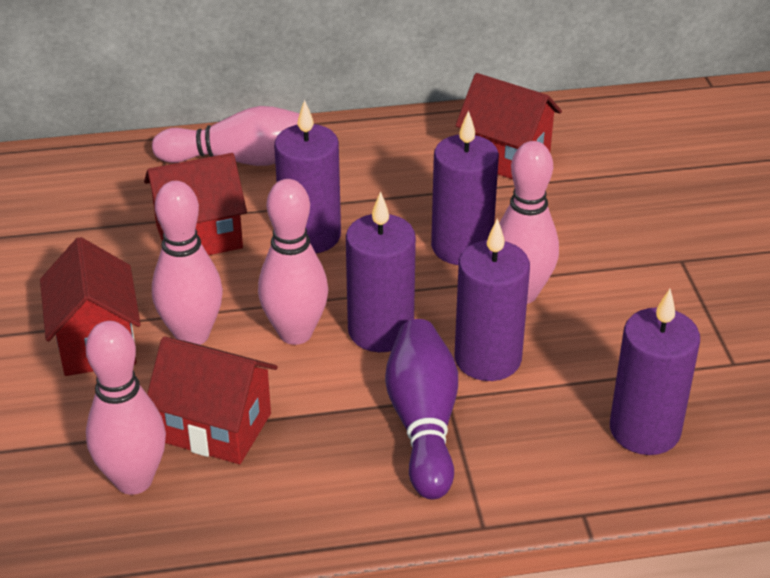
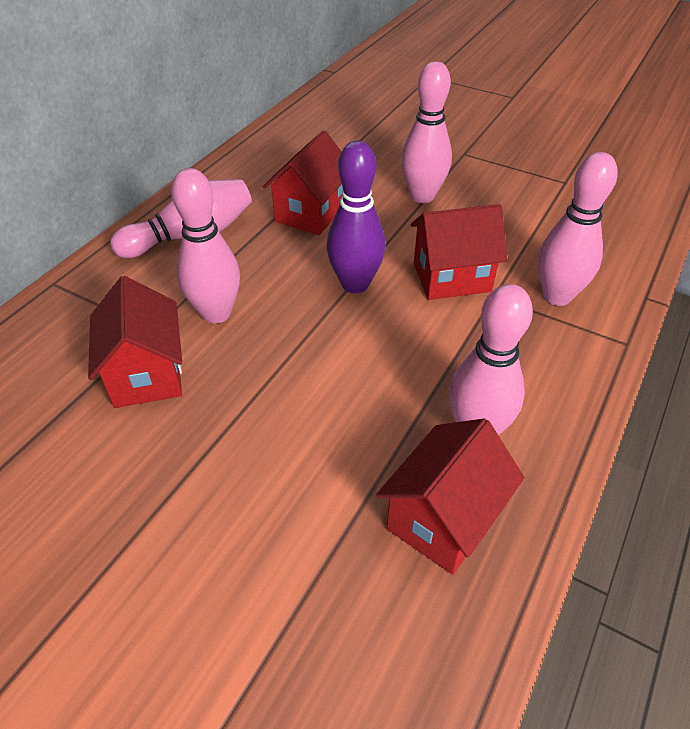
purple candle: [274,100,341,253] [346,191,416,352] [431,110,499,265] [454,219,530,381] [610,289,700,455] = 5 -> none = 0

